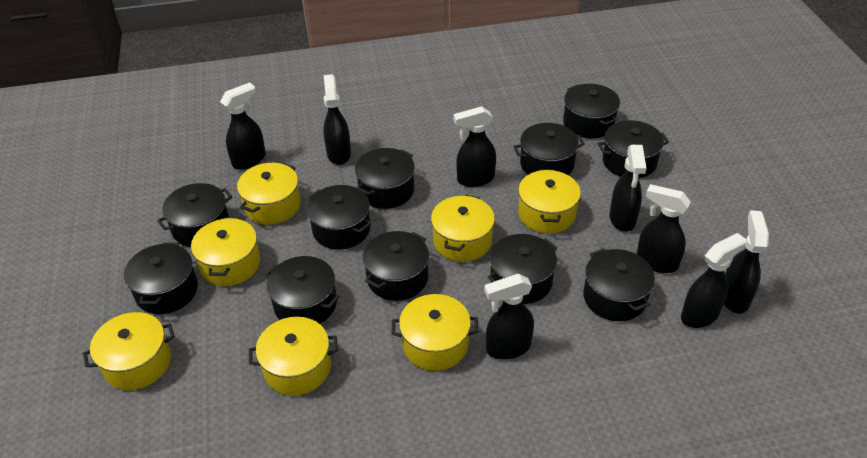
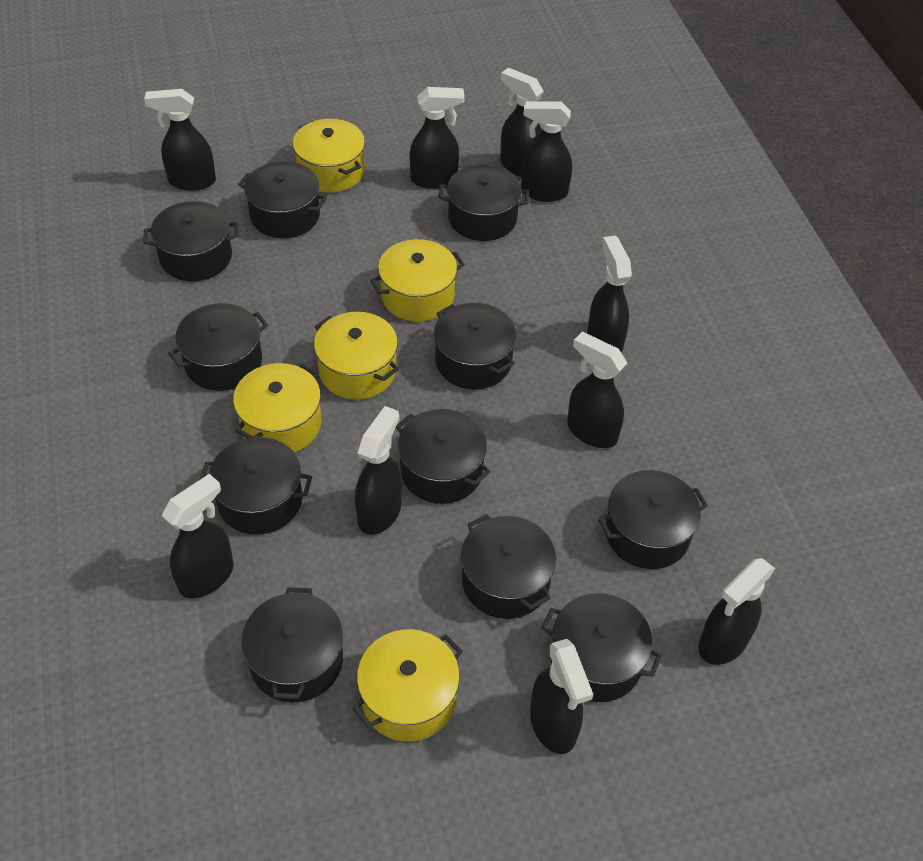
black spray bottle: [220,82,266,170] [323,74,351,165] [454,106,496,187] [484,274,534,360] [610,145,646,232] [637,184,691,273] [681,233,747,328] [724,210,769,314] = 8 -> [144,89,216,191] [162,474,234,599] [355,406,402,535] [410,87,465,189] [500,68,544,177] [521,101,572,202] [530,639,593,754] [567,332,627,448] [587,235,632,353] [698,558,775,665] = 10
yellow pot: [83,312,175,390] [191,217,261,286] [237,163,301,225] [249,317,338,396] [392,294,479,371] [431,195,495,262] [518,169,581,234] = 7 -> [233,363,321,453] [293,119,365,193] [314,312,399,400] [352,629,463,742] [370,239,465,322] = 5

